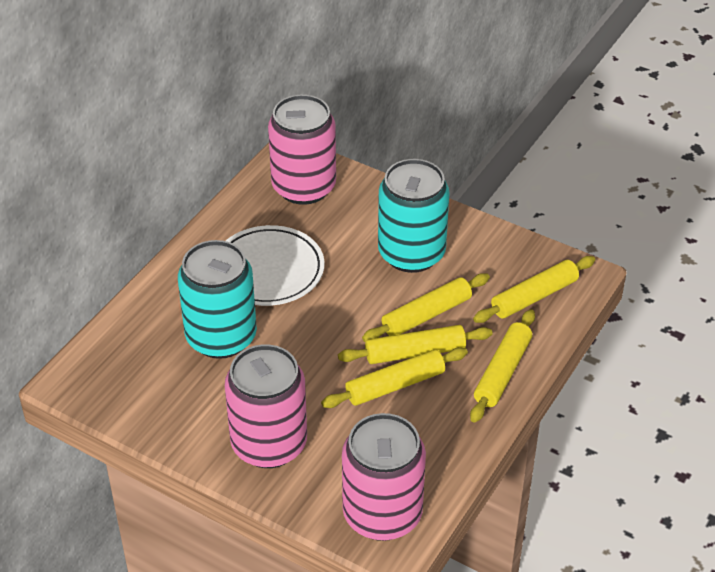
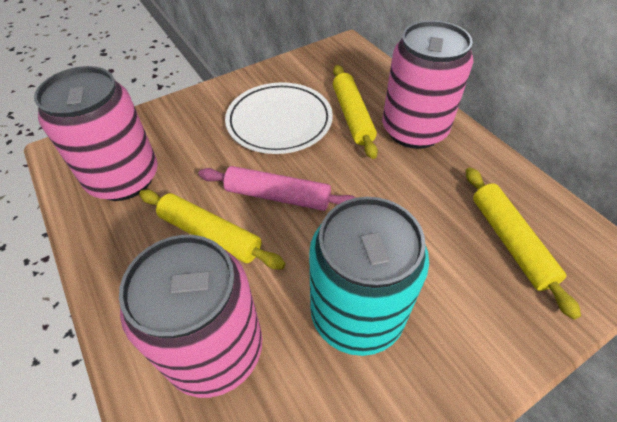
pink rolling pin: none = 0 -> [198,166,356,211] = 1
turquoise can: [178,240,257,359] [378,159,450,273] = 2 -> [309,197,429,356] = 1
yellow rolling pin: [321,347,468,408] [338,325,493,364] [362,273,490,342] [470,309,535,423] [473,256,595,323] = 5 -> [139,190,286,270] [333,65,378,159] [466,167,581,320] = 3

